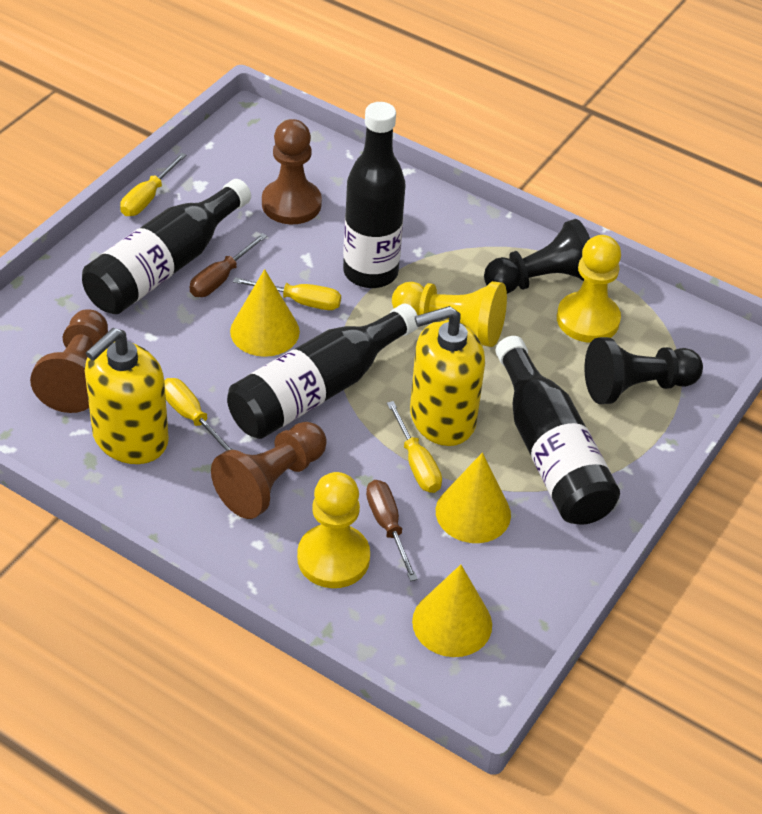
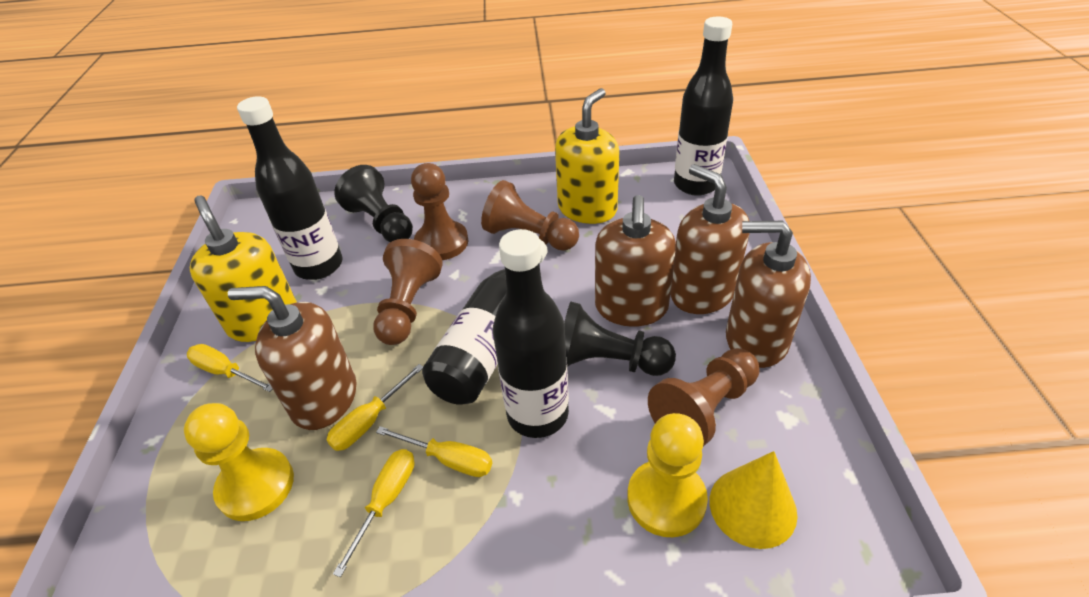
brown pawn: [30,309,108,413] [211,422,327,519] [262,119,322,224] = 3 -> [373,239,443,345] [411,163,468,260] [481,180,579,251] [648,348,760,446] = 4
brown screwdriver: [190,233,267,297] [366,480,418,581] = 2 -> none = 0
brown soap dispenser: none = 0 -> [228,286,356,430] [595,195,676,327] [670,164,750,314] [726,221,811,368] = 4
yellow cone: [230,269,300,357] [412,565,492,657] [436,453,511,543] = 3 -> [709,451,797,549] = 1
yellow pawn: [297,472,370,588] [392,281,507,347] [557,235,621,343] = 3 -> [184,403,294,521] [627,413,708,537] = 2

